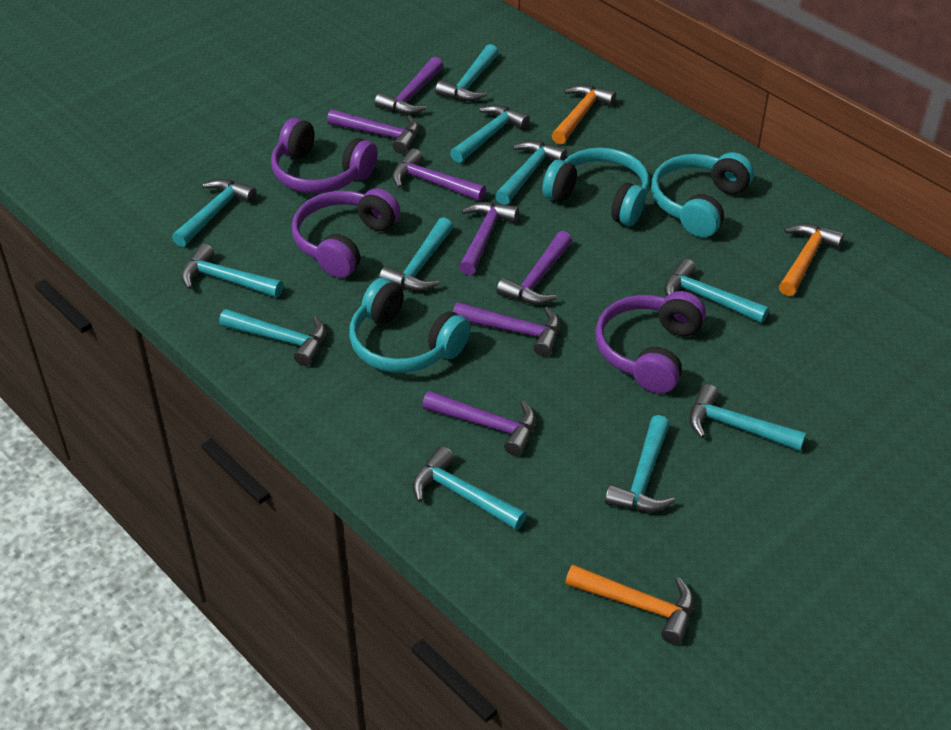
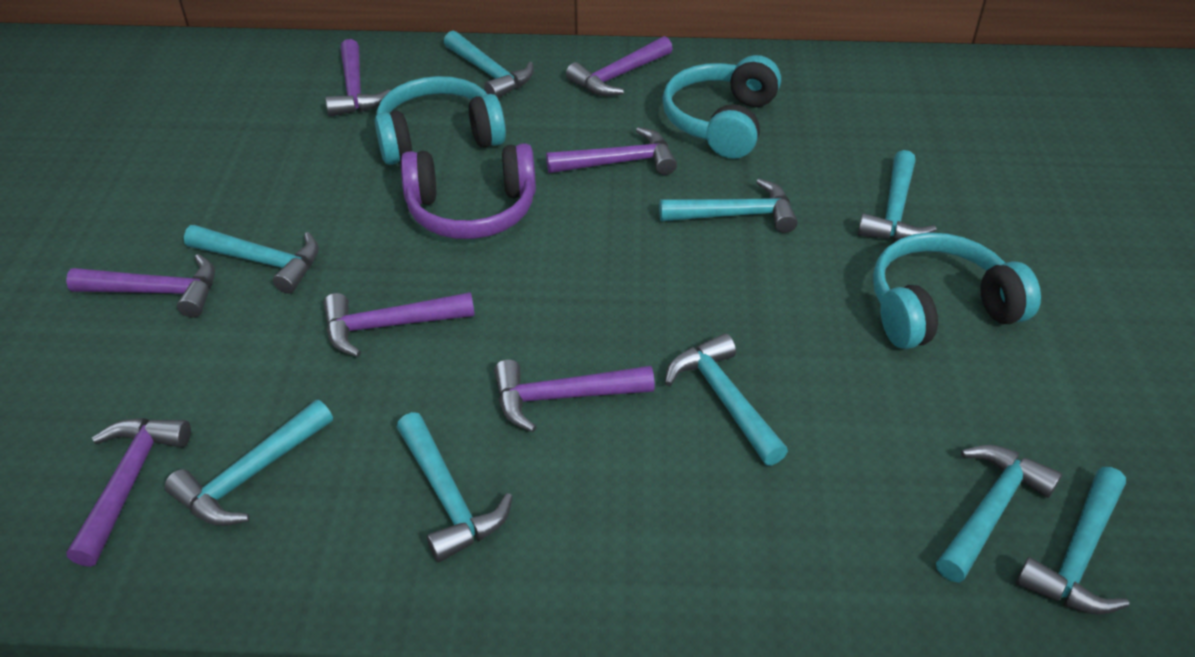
orange hammer: [551,85,616,145] [565,565,694,645] [779,223,844,296] = 3 -> none = 0
purple headphones: [271,118,378,193] [292,188,401,278] [595,291,706,394] = 3 -> [401,143,536,239] = 1
turquoise hammer: [172,179,257,247] [181,244,283,298] [219,309,326,366] [379,217,453,291] [413,446,527,530] [435,44,499,101] [450,105,530,163] [495,140,567,205] [605,415,675,512] [664,259,769,323] [689,384,806,451] = 11 -> [164,400,333,526] [184,225,319,294] [397,412,513,562] [444,31,534,98] [659,178,798,233] [665,333,788,466] [858,150,937,241] [936,445,1062,583] [1016,467,1129,614] = 9

